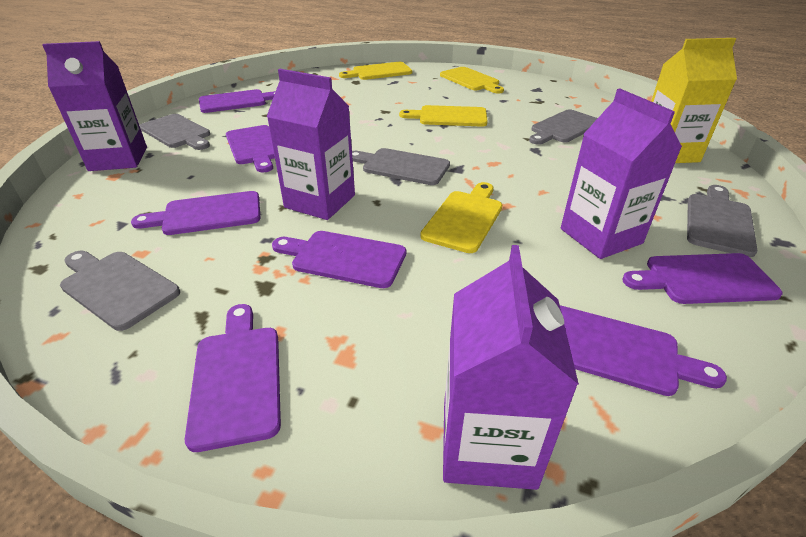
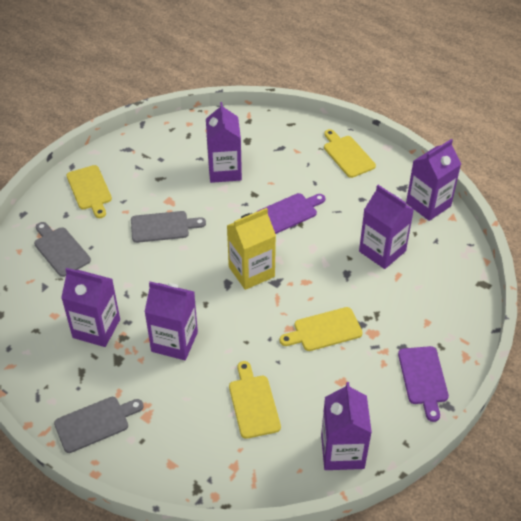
grey cutting board: [60,251,180,331] [139,114,210,150] [352,148,450,185] [529,109,598,145] [687,185,758,257] = 5 -> [34,222,91,277] [54,397,144,453] [131,211,206,243] = 3
purple carton: [42,41,147,171] [267,69,355,220] [443,245,579,490] [561,89,682,259] = 4 -> [61,268,120,347] [145,282,198,360] [206,102,242,183] [321,382,372,470] [359,185,414,269] [406,139,461,221] = 6
purple cutting board: [131,191,260,235] [185,304,281,452] [199,89,276,113] [226,125,275,173] [272,231,406,288] [560,306,727,396] [622,253,782,304] = 7 -> [256,193,325,234] [398,346,449,422] = 2

